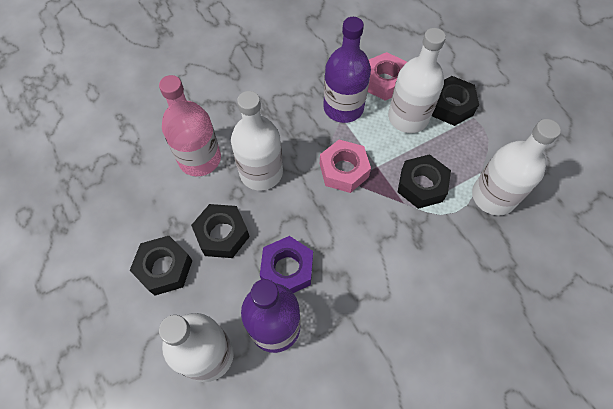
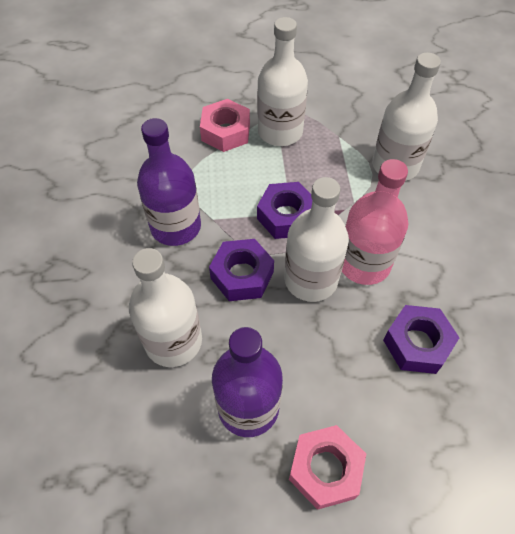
black nut: [129,236,192,296] [191,204,250,258] [398,154,451,209] [432,76,479,126] = 4 -> none = 0
purple nut: [260,236,313,293] = 1 -> [209,239,274,301] [257,182,312,239] [383,305,460,374] = 3

